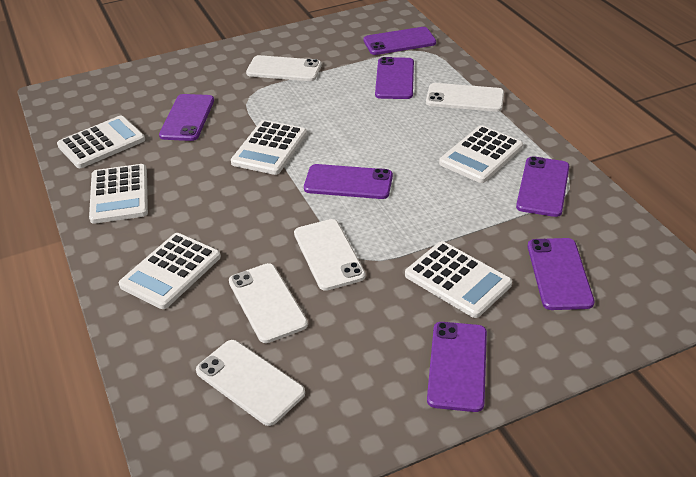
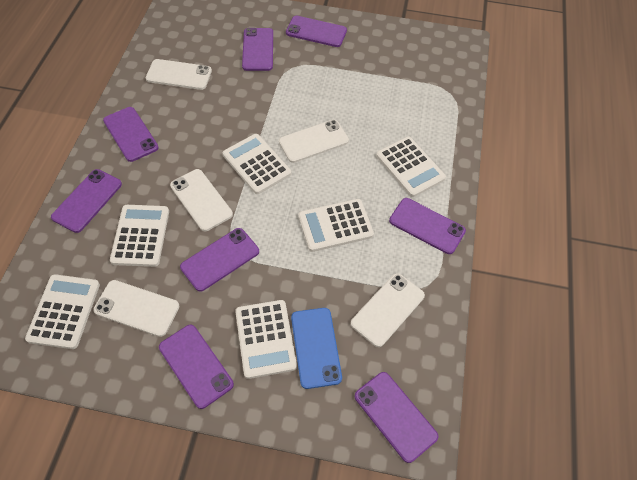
blue phone: none = 0 -> [291,308,342,389] = 1
purple phone: [159,94,214,141] [304,164,393,199] [363,27,436,55] [375,57,414,99] [427,322,487,412] [516,156,569,217] [528,238,594,310] = 7 -> [51,169,122,233] [103,107,159,162] [159,325,234,409] [180,228,259,291] [242,28,273,71] [286,16,347,47] [355,372,438,463] [389,198,466,254] = 8

